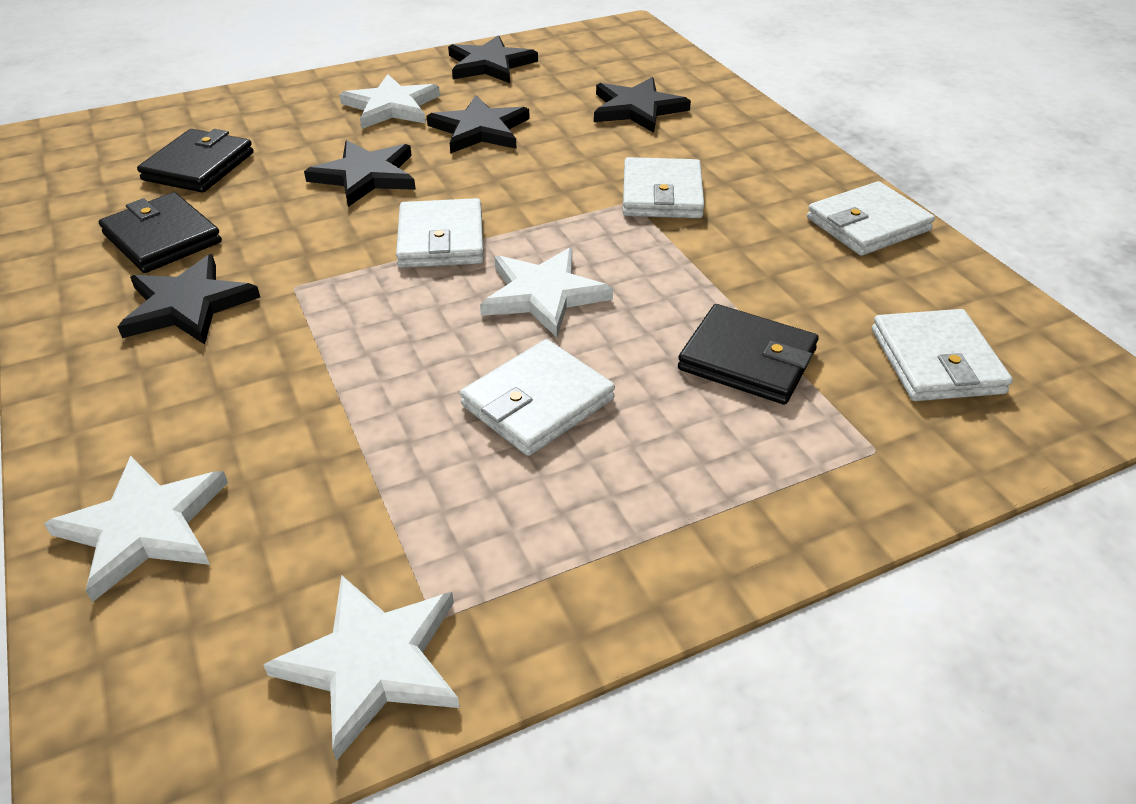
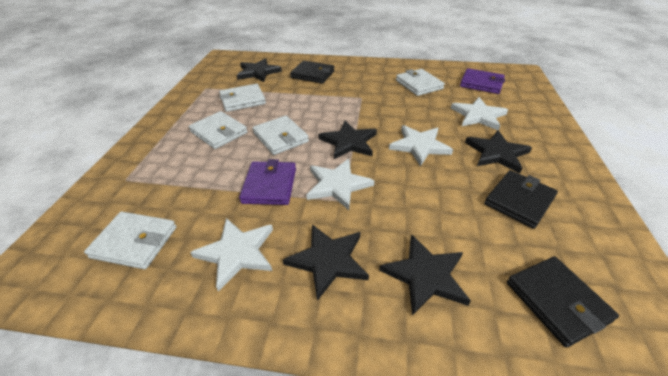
purple wallet: none = 0 -> [239,159,296,205] [460,68,505,94] = 2

